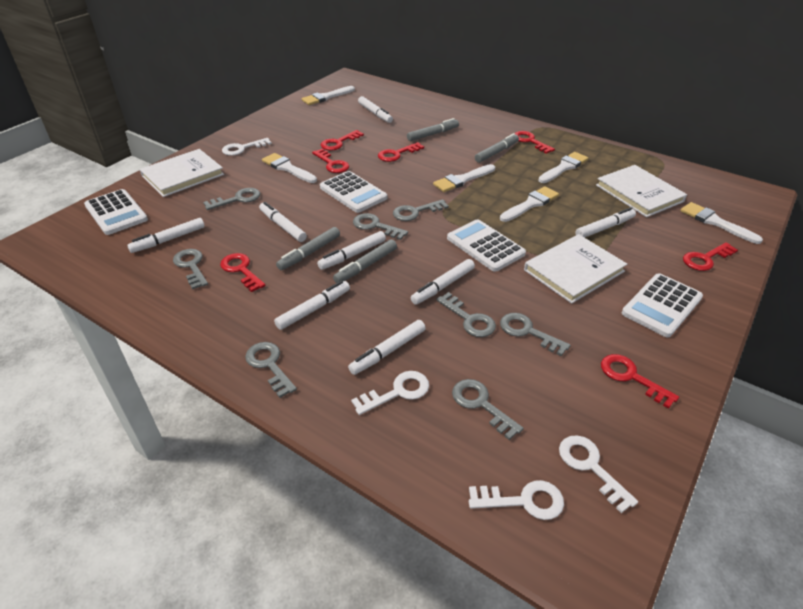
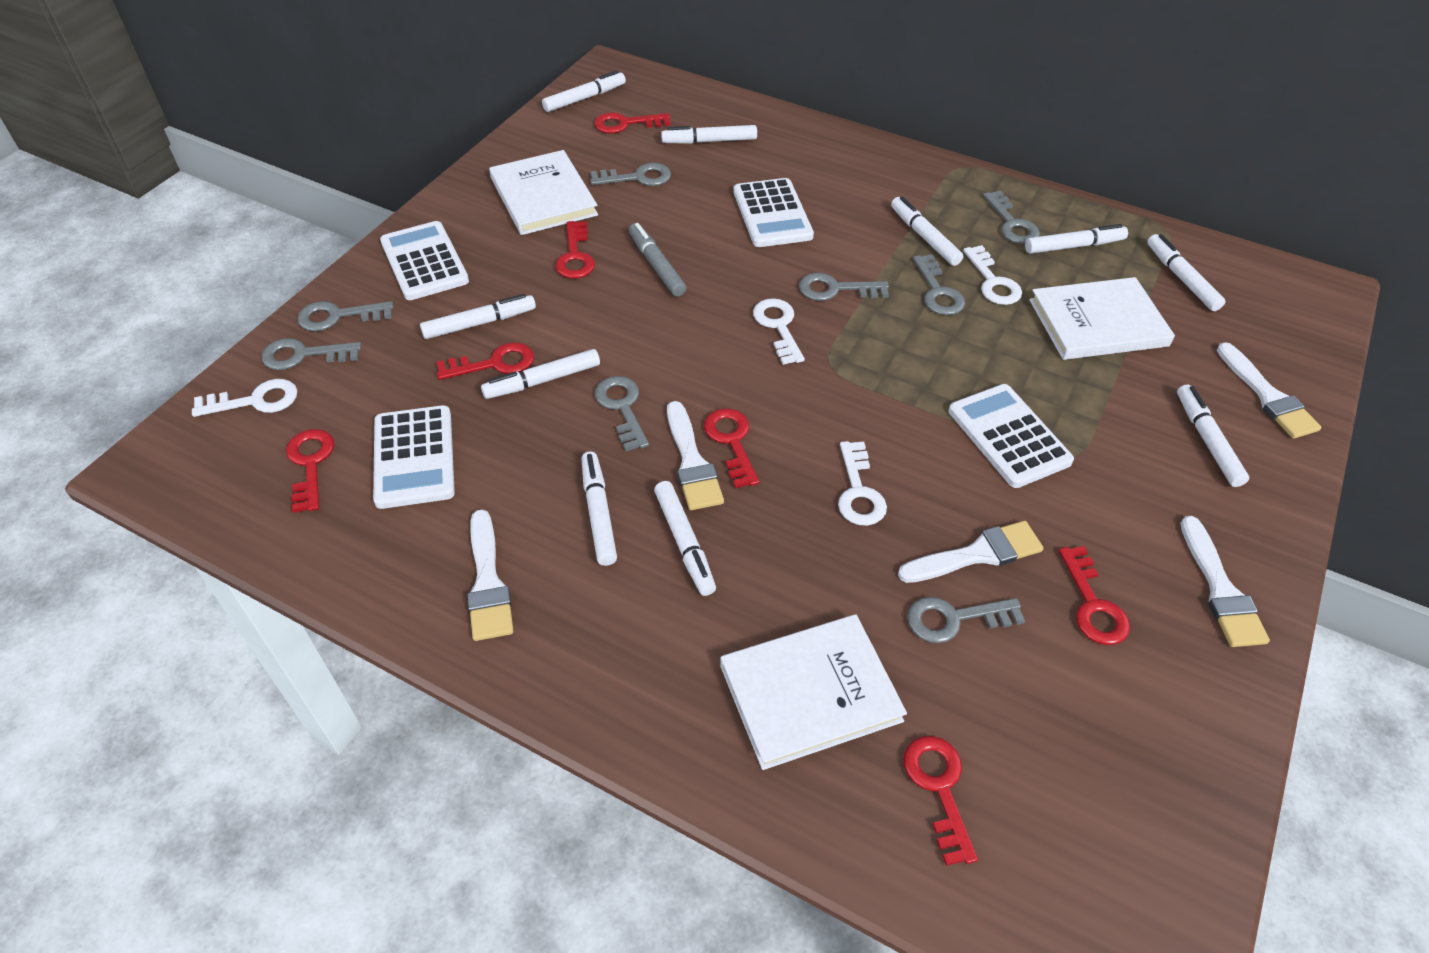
grey marker: [276,227,340,270] [333,239,397,283] [407,118,459,141] [475,133,519,163] = 4 -> [629,223,686,297] = 1
white brush: [262,153,317,183] [302,86,355,105] [433,164,495,192] [500,186,559,222] [538,152,588,183] [680,202,763,244] = 6 -> [467,509,513,641] [667,401,724,510] [898,521,1044,583] [1180,516,1270,647] [1217,342,1321,439] = 5
white marker: [127,218,205,253] [259,202,307,242] [274,281,350,330] [317,231,386,270] [348,320,426,375] [358,96,393,123] [411,259,475,305] [575,208,636,238] = 8 -> [420,294,536,339] [481,349,600,399] [542,71,626,112] [581,452,617,566] [654,481,716,596] [661,125,757,144] [891,196,963,266] [1025,224,1128,254] [1147,234,1225,311] [1177,384,1249,487] = 10

